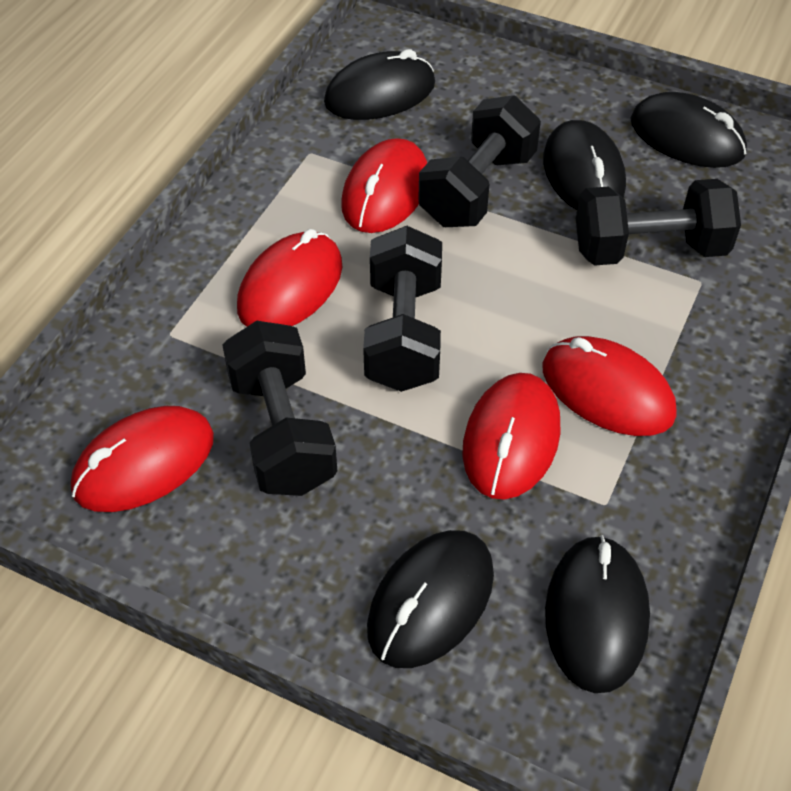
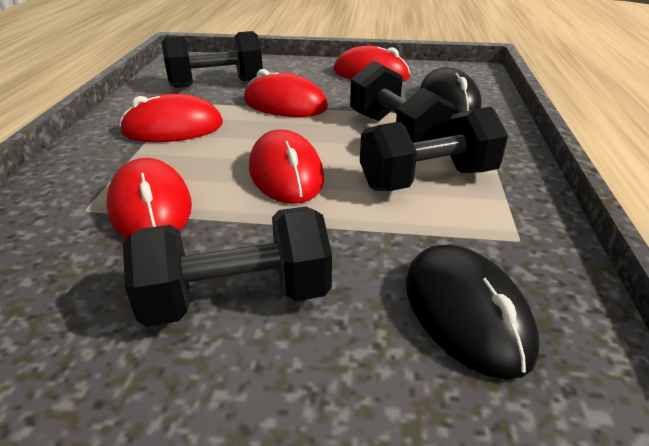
black mouse: [324,49,435,120] [367,530,494,668] [543,120,626,210] [545,535,650,693] [630,92,747,168] = 5 -> [406,245,539,379] [420,67,481,114] = 2

